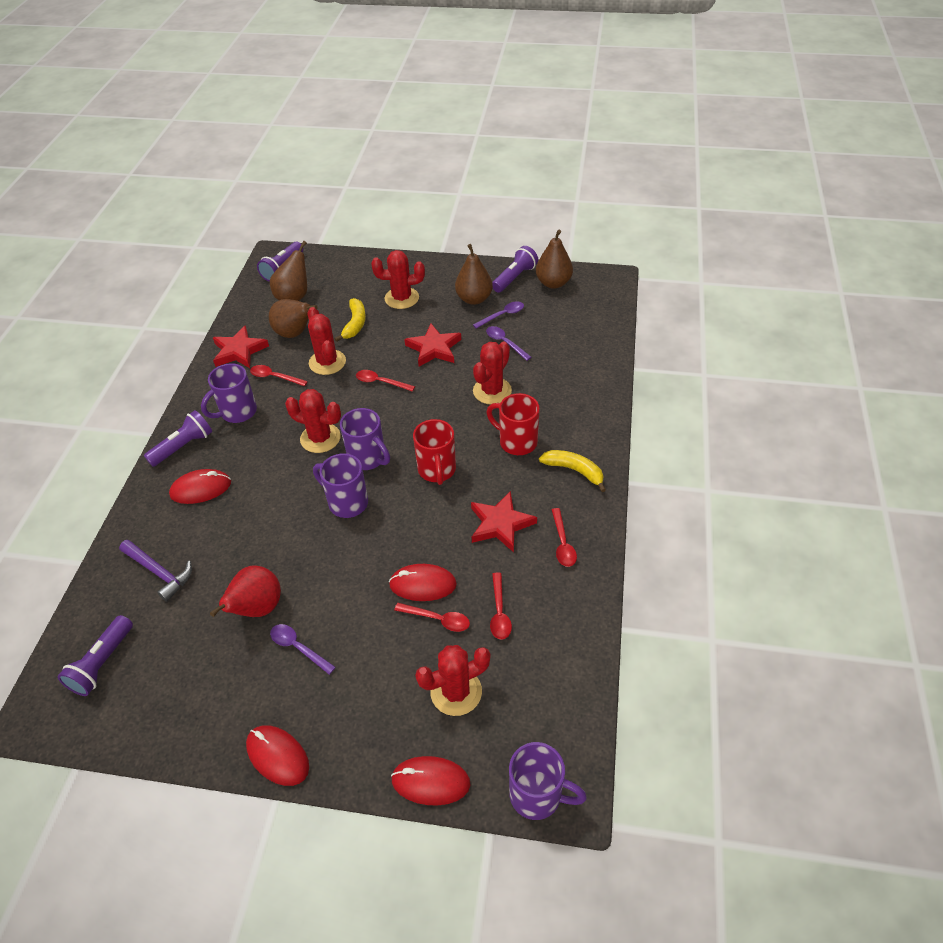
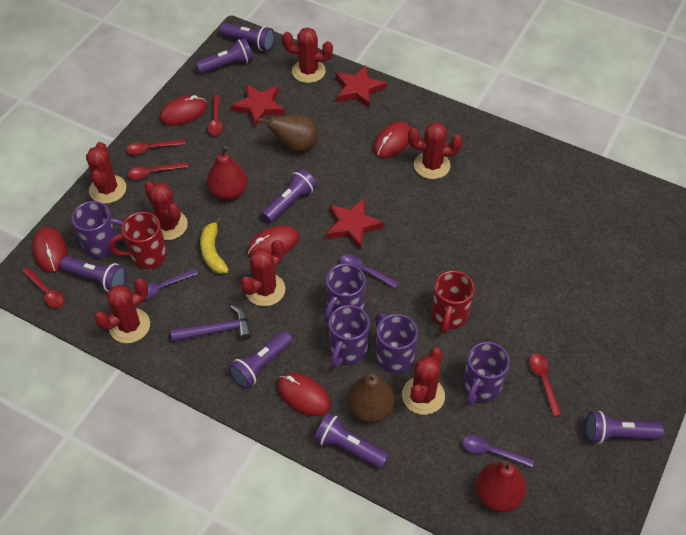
brown pear: [269,299,317,338] [270,241,307,301] [455,244,493,305] [536,230,573,289] = 4 -> [257,114,318,153] [347,373,394,423] = 2
purple flashlight: [57,615,133,696] [144,410,212,467] [257,242,303,282] [492,246,538,293] = 4 -> [60,256,127,292] [196,38,253,74] [220,23,275,51] [229,331,293,389] [261,169,317,223] [314,413,389,468] [586,411,664,444] = 7
purple mug: [201,363,257,423] [313,453,368,518] [340,408,390,470] [509,742,587,820] = 4 -> [72,201,125,258] [324,263,366,323] [329,305,370,368] [375,313,418,373] [463,342,510,405] = 5
red cactus: [285,389,341,453] [307,307,346,375] [371,250,425,309] [415,645,490,716] [473,341,512,404] = 5 -> [86,142,126,204] [94,278,150,343] [144,181,188,240] [240,240,285,306] [282,28,333,83] [402,348,445,415] [408,122,463,179] = 7
red mouse: [169,469,231,504] [246,725,309,786] [389,564,457,601] [391,756,471,805] = 4 -> [32,227,68,273] [160,95,207,126] [247,225,299,257] [277,373,331,416] [373,121,411,158] = 5
red pear: [210,565,281,617] = 1 -> [207,146,247,201] [476,460,526,512] = 2
yellow banana: [335,298,366,342] [539,450,606,492] = 2 -> [200,217,229,274] = 1

